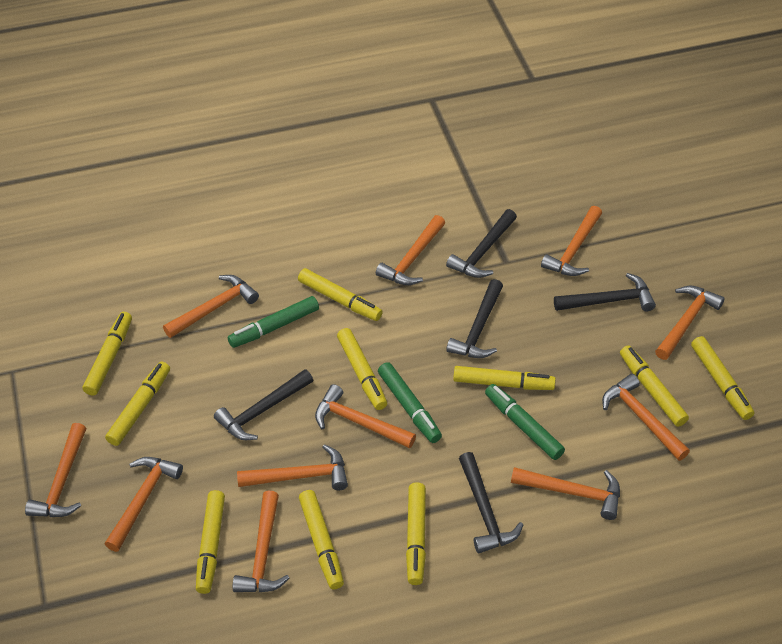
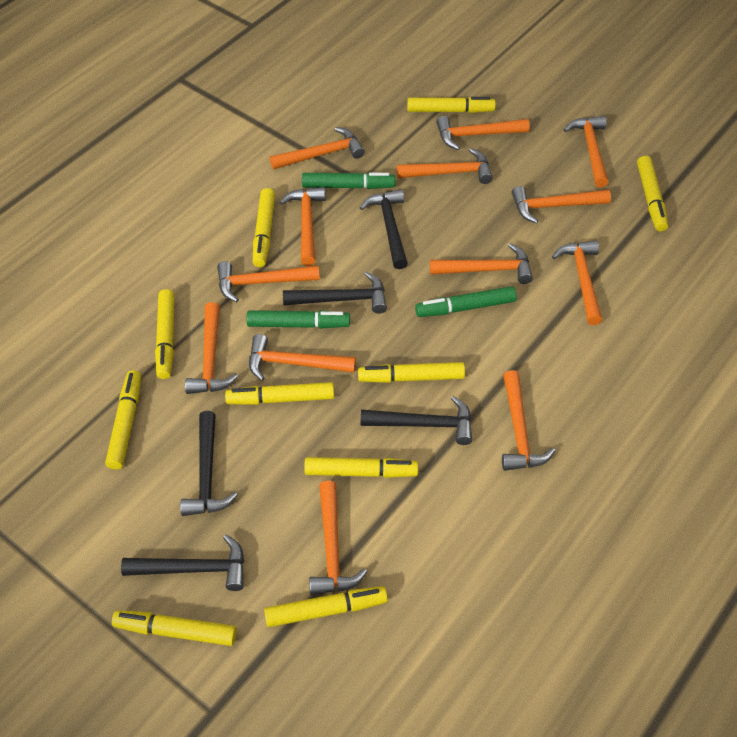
orange hammer: [25,423,86,517] [105,457,183,552] [163,275,259,338] [233,491,289,592] [237,444,348,490] [315,384,416,449] [376,215,445,285] [511,467,620,520] [541,206,602,276] [602,374,690,461] [655,286,725,360] = 11 -> [185,302,238,394] [217,261,320,302] [249,334,356,381] [270,127,365,170] [280,187,325,266] [309,481,367,595] [397,148,493,184] [430,243,533,284] [436,116,530,150] [502,370,555,471] [512,186,611,224] [552,240,602,325] [564,116,609,188] = 13

